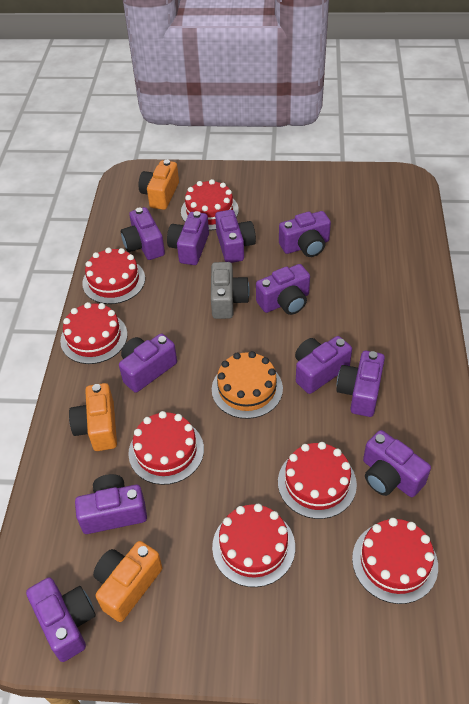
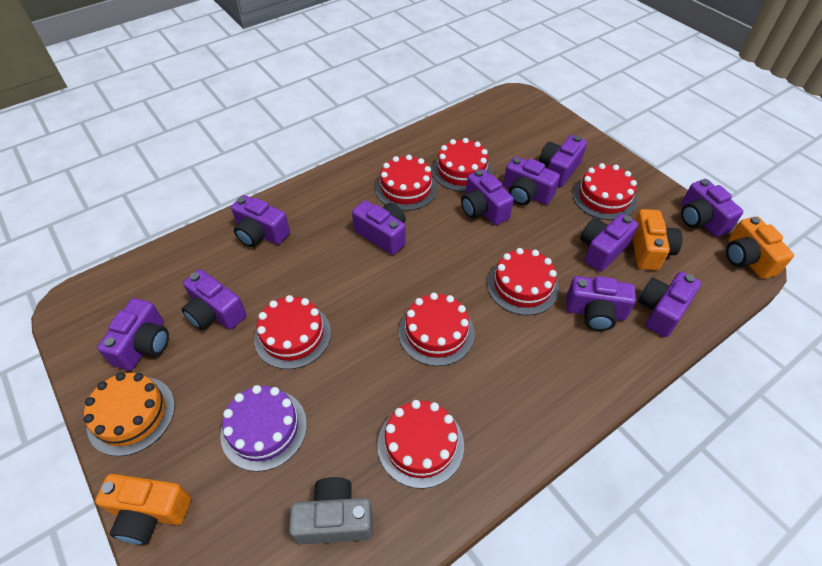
purple cake: none = 0 -> [220,385,307,472] = 1

